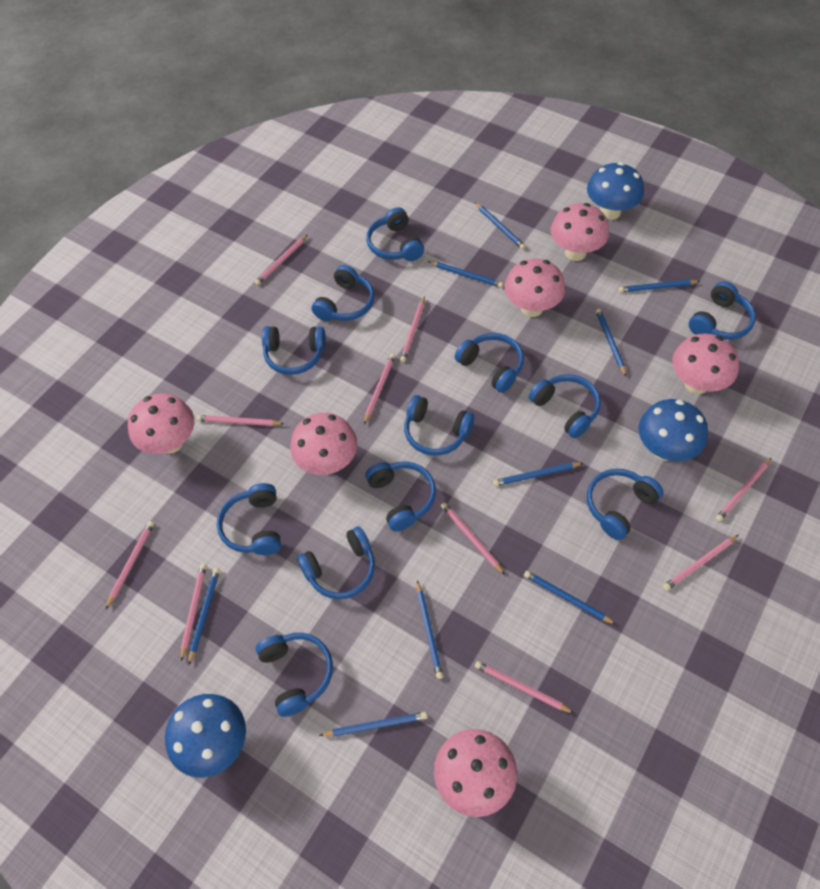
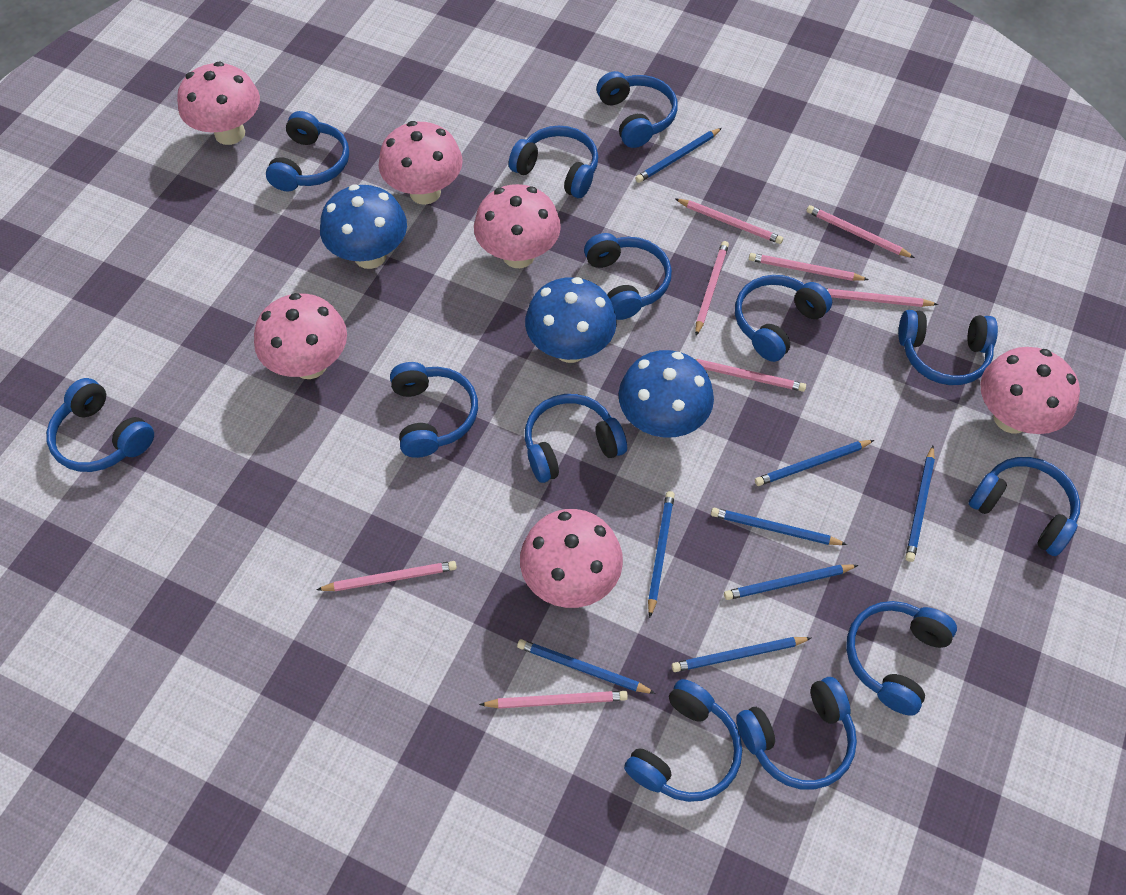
blue headphones: [217,483,281,555] [256,633,333,717] [262,326,326,375] [297,526,375,599] [312,265,374,321] [365,461,436,531] [366,207,424,261] [404,395,474,455] [455,333,524,393] [529,374,601,438] [587,469,663,540] [689,281,756,340] = 12 -> [46,378,154,472] [266,111,349,192] [390,362,478,458] [509,126,598,198] [525,394,627,483] [584,233,672,320] [596,71,678,148] [624,679,742,802] [735,275,832,362] [736,677,857,790] [846,601,957,716] [898,310,998,385] [968,457,1080,556] = 13
blue pencil: [188,568,220,665] [319,712,427,736] [417,580,443,679] [428,261,503,288] [475,203,525,249] [493,462,583,486] [524,571,617,625] [596,309,626,376] [619,280,700,292] = 9 -> [517,639,656,694] [635,128,722,183] [648,491,675,618] [672,637,811,672] [711,508,847,545] [724,565,858,600] [755,440,874,486] [905,446,935,562] = 8
pink pencil: [106,521,154,609] [181,564,207,661] [196,415,284,426] [255,235,307,285] [364,354,395,424] [400,296,425,362] [441,503,505,575] [475,661,575,714] [663,535,738,591] [716,458,771,521] = 10 -> [317,561,457,591] [479,691,628,709] [676,199,783,244] [695,241,729,336] [695,359,806,392] [749,253,869,281] [806,205,915,258] [825,288,938,307] = 8

